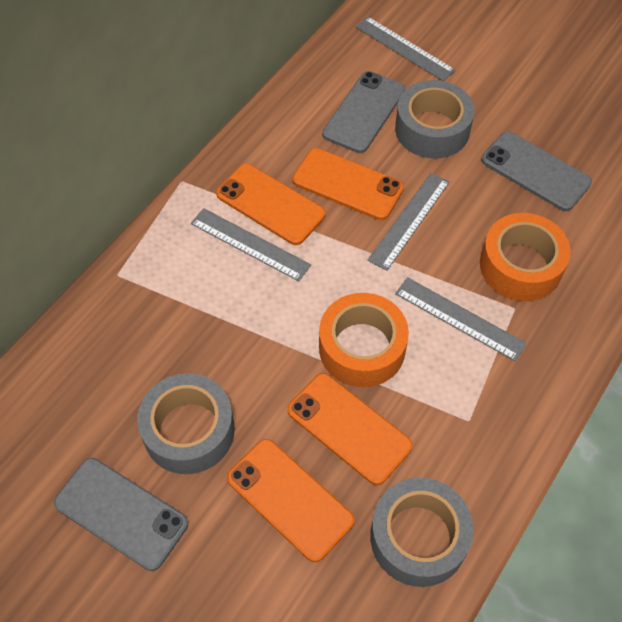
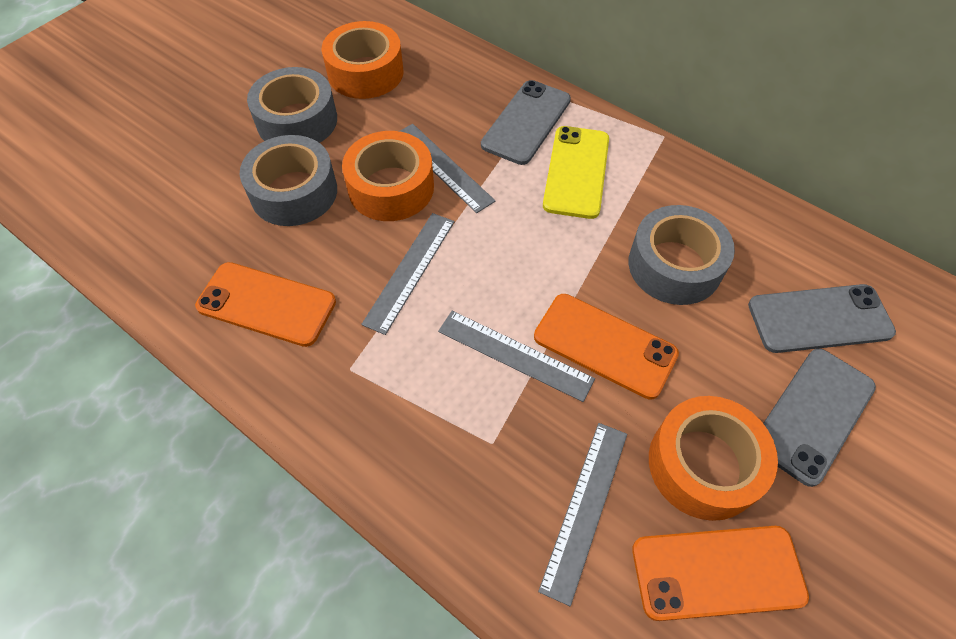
orange phone: [216,164,326,245] [227,439,355,562] [287,373,413,485] [292,148,404,220] = 4 -> [195,262,336,347] [534,294,679,400] [632,526,809,621] = 3
orange tape: [319,293,409,387] [480,213,571,301] = 2 -> [322,21,404,99] [342,131,434,221] [649,396,778,521] = 3
yellow phone: none = 0 -> [543,126,609,219] = 1

